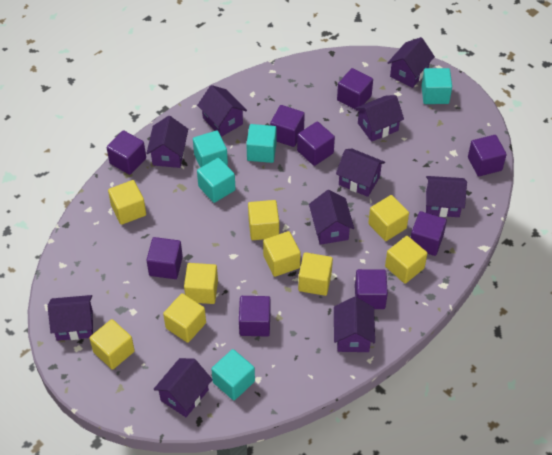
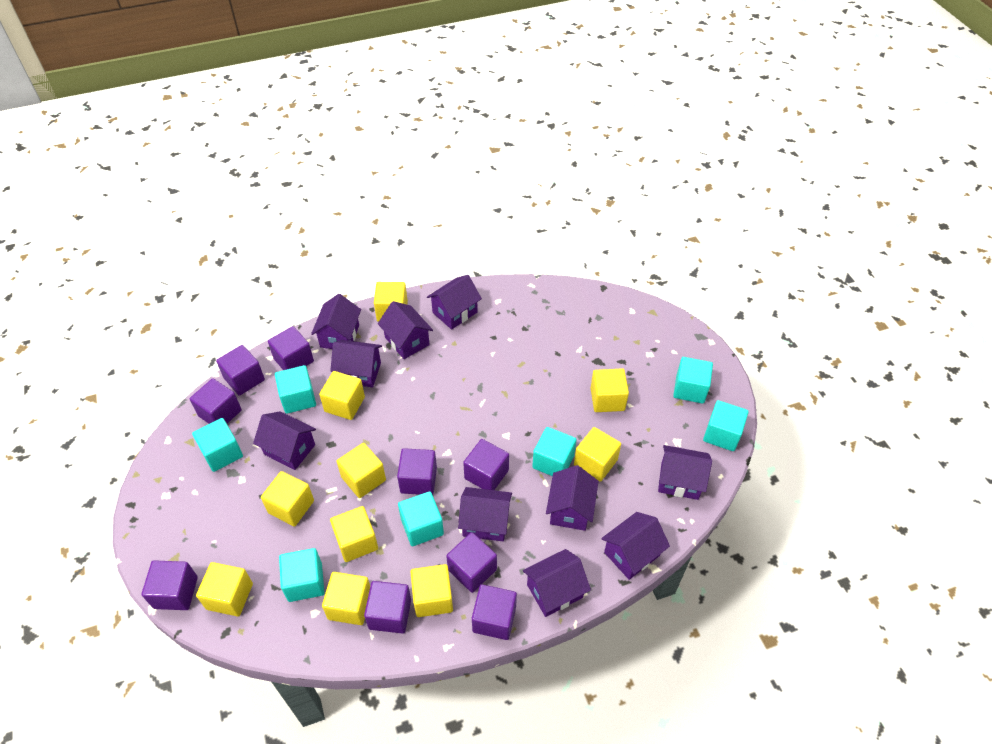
turquoise cube: [193,130,228,168] [197,157,235,203] [211,349,255,400] [246,124,277,163] [421,68,452,104] = 5 -> [192,418,243,472] [275,365,316,414] [279,548,325,602] [398,491,444,546] [532,427,577,476] [673,357,713,404] [703,400,749,451] = 7
yellow cube: [89,319,135,370] [108,180,146,225] [163,293,206,343] [184,263,218,304] [248,200,279,240] [263,231,301,277] [298,252,333,296] [368,195,409,241] [385,236,427,284] = 9 -> [196,562,253,617] [261,471,314,527] [319,371,365,420] [322,572,370,625] [330,506,378,562] [336,443,386,498] [374,282,408,322] [410,564,453,617] [574,427,621,482] [591,368,629,412] = 10

